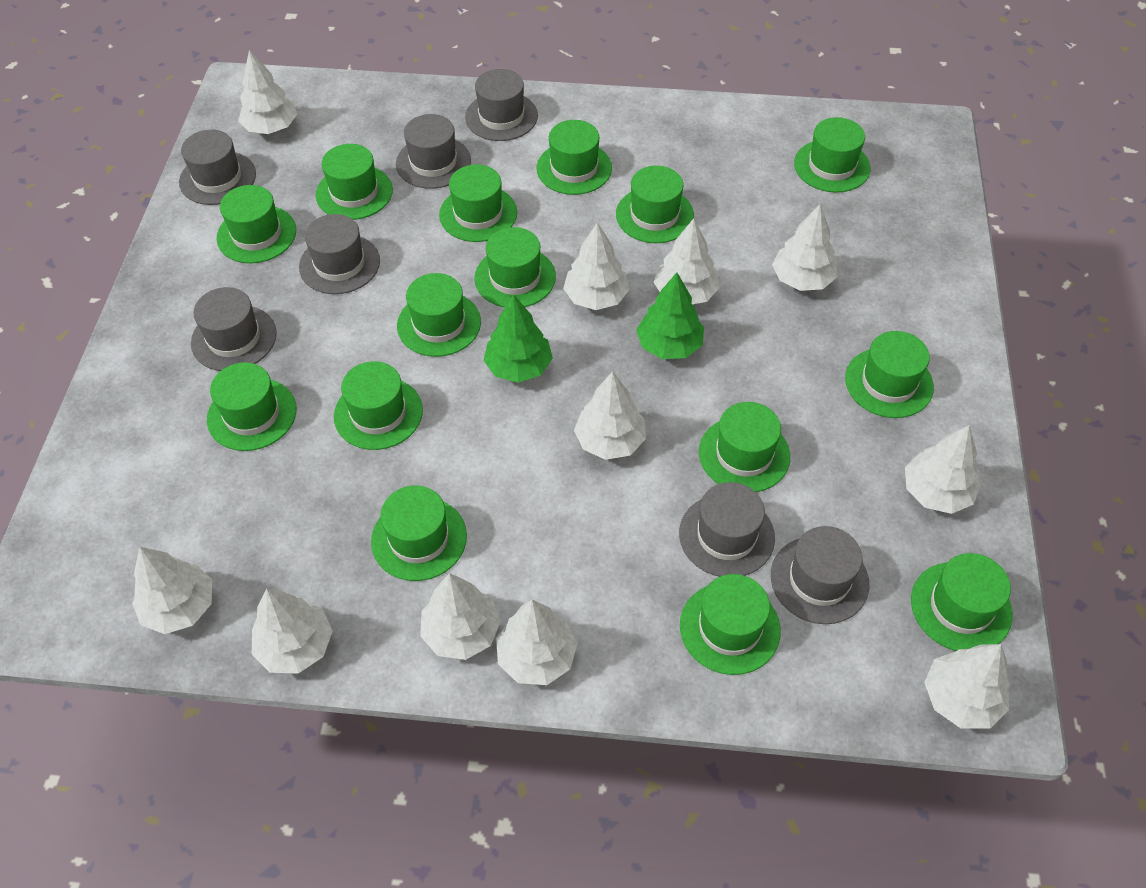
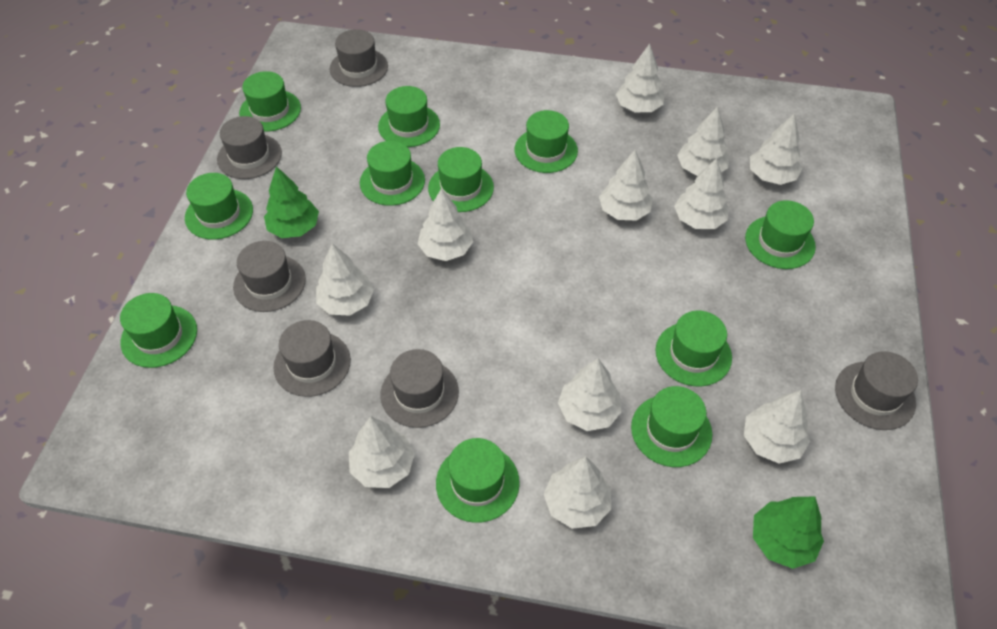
green hat: [207,362,297,451] [217,185,296,263] [316,144,393,220] [334,361,423,450] [371,485,467,581] [397,273,481,357] [439,164,517,242] [474,227,556,307] [536,120,612,195] [616,166,694,243] [680,574,781,675] [699,402,790,492] [794,117,870,193] [845,331,934,418] [911,553,1013,651] = 15 -> [120,293,197,368] [185,173,253,240] [239,71,301,132] [360,141,425,206] [378,86,440,147] [428,147,494,212] [436,438,520,523] [515,110,578,173] [631,386,712,467] [656,310,732,387] [745,200,816,269] = 11
grey hat: [179,130,256,205] [191,287,277,371] [299,214,380,294] [396,114,471,189] [465,69,538,141] [679,482,775,577] [771,526,870,624] = 7 -> [217,116,282,179] [233,241,306,312] [273,320,351,397] [330,29,388,87] [381,349,459,428] [835,352,918,430] = 6

